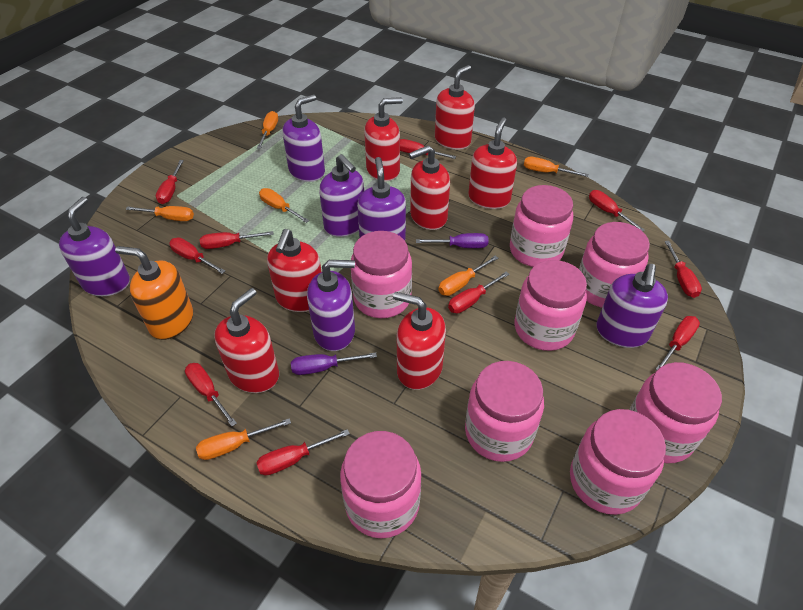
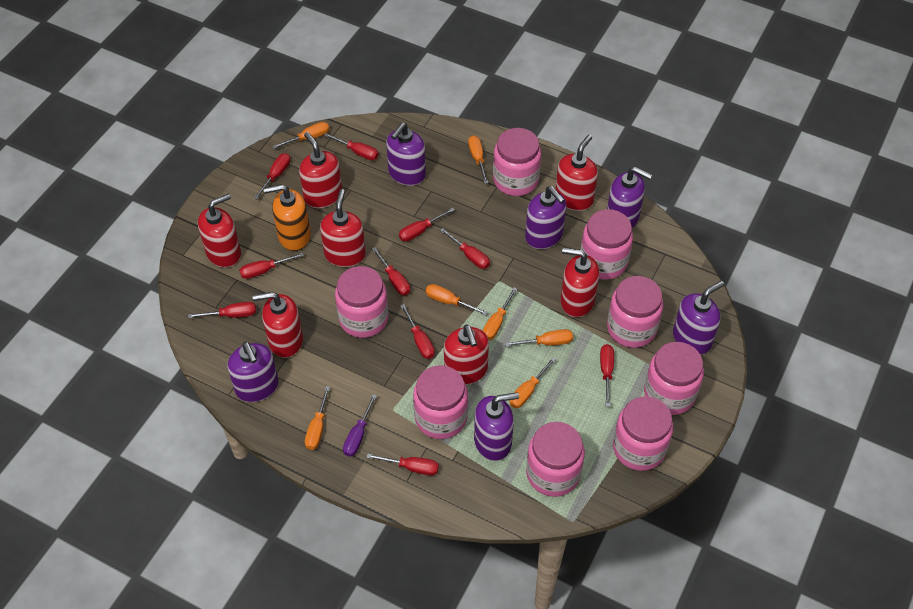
orange screwdriver: [126,206,194,221] [196,418,291,460] [257,111,278,149] [259,188,309,223] [438,256,498,296] [524,157,589,177] = 6 -> [272,122,329,149] [305,386,330,450] [426,284,488,315] [468,135,488,184] [483,287,517,340] [505,329,573,347] [510,357,556,408] = 7
purple screwdriver: [291,352,377,375] [416,233,489,248] = 2 -> [343,394,377,457] = 1

